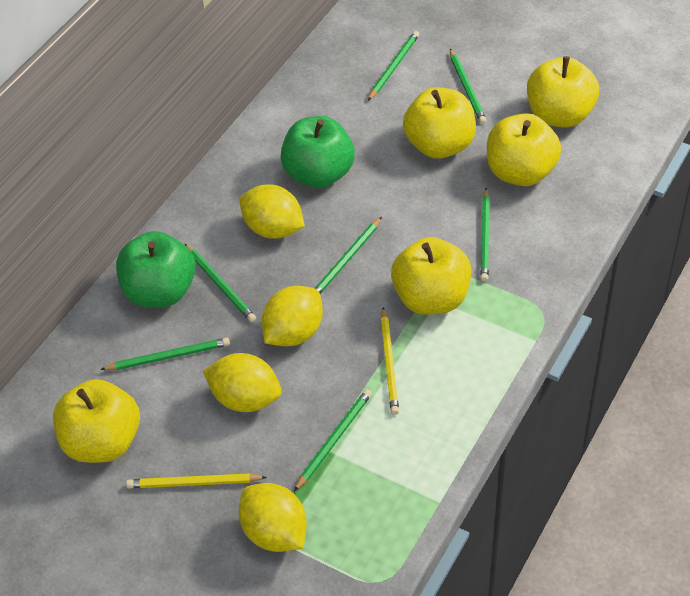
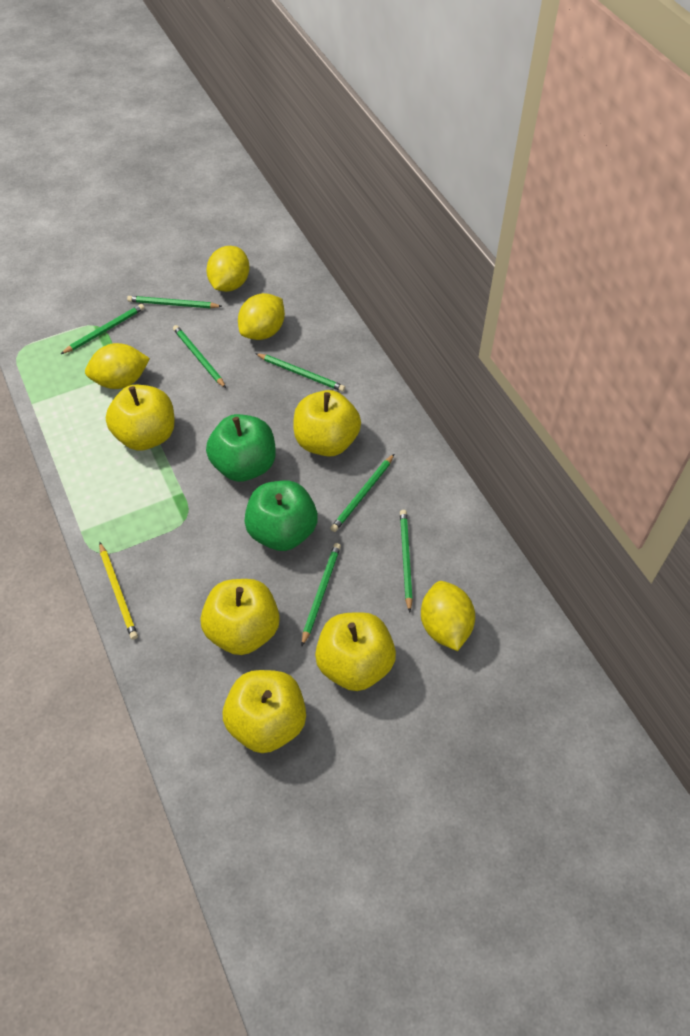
yellow pencil: [126,473,267,488] [381,307,399,415] = 2 -> [99,542,138,640] = 1

